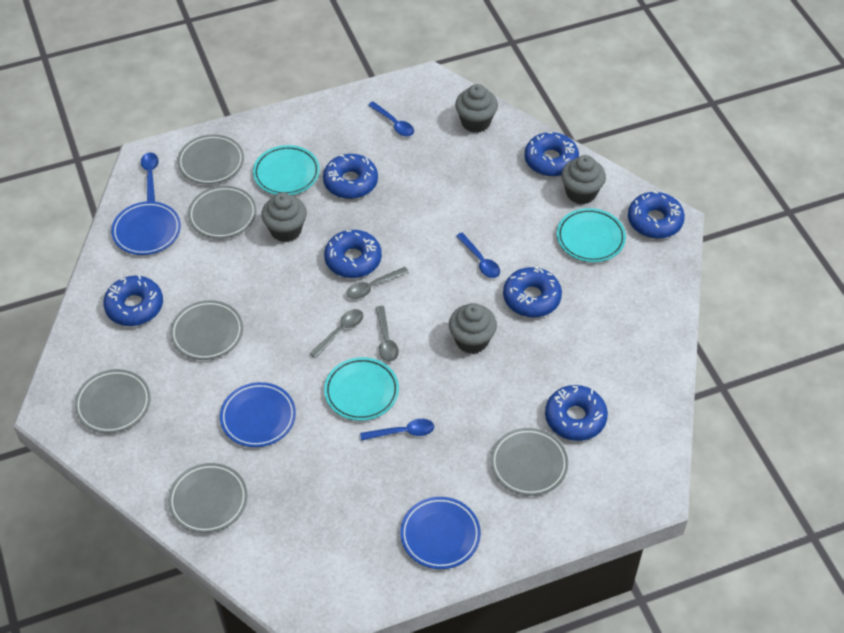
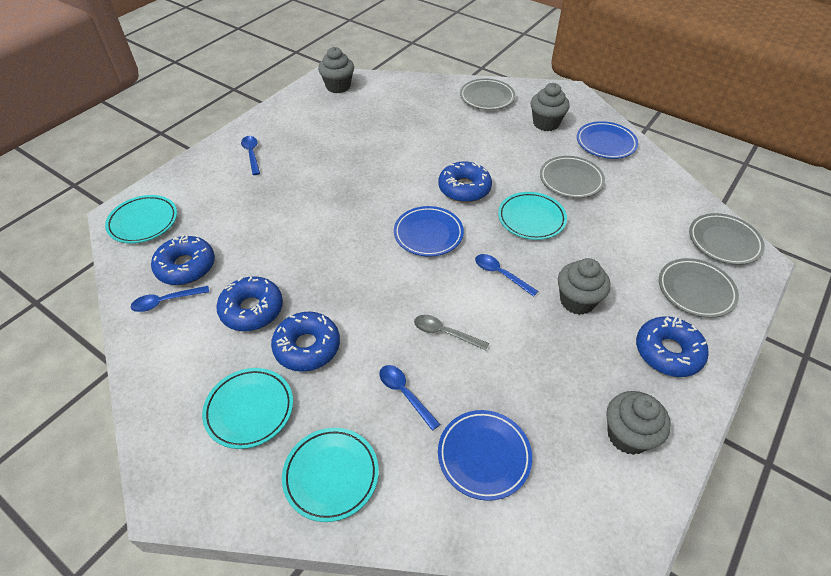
blue donut: [103,275,163,326] [323,154,378,199] [324,230,382,278] [503,267,562,317] [524,132,579,177] [545,385,608,441] [628,191,685,239] = 7 -> [151,235,215,285] [216,276,283,331] [271,312,340,372] [438,161,492,202] [636,316,709,377] = 5
grey plate: [74,369,151,433] [168,463,248,533] [170,300,243,360] [177,134,244,184] [188,186,257,239] [491,428,568,496] = 6 -> [460,79,515,110] [540,156,605,198] [659,258,739,318] [689,213,765,265] = 4
grey spoon: [309,309,363,358] [346,267,409,299] [376,306,399,362] = 3 -> [414,315,489,351] = 1
turquoise plate: [253,145,320,195] [324,357,399,421] [557,208,626,262] = 3 -> [105,195,177,243] [202,368,293,449] [282,428,379,522] [498,192,567,240] = 4

